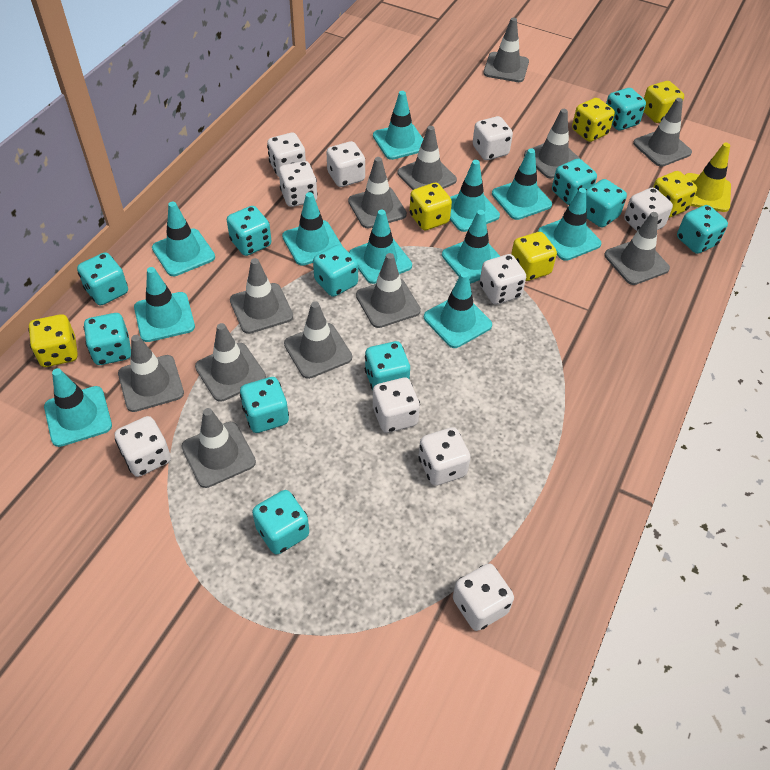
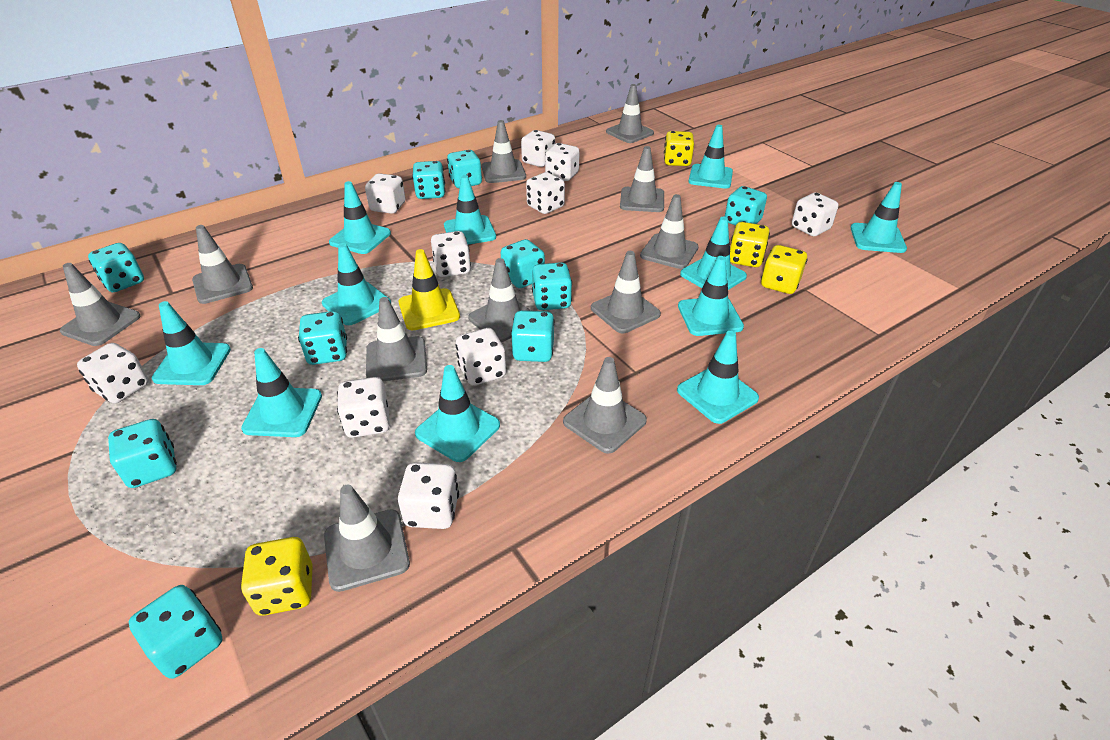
grey traffic cone: [118,335,184,412] [181,408,256,488] [195,323,266,402] [230,258,293,334] [284,301,352,379] [348,157,407,228] [356,253,421,328] [398,126,457,190] [483,18,529,82] [524,109,582,179] [605,212,670,285] [633,98,692,167] = 12 -> [60,263,140,346] [192,225,253,304] [324,485,410,592] [366,297,427,381] [468,258,531,342] [481,120,526,183] [563,357,647,454] [591,251,661,333] [606,84,654,143] [620,146,664,212] [640,194,699,269] = 11
turquoise dice: [77,252,128,305] [83,313,131,365] [227,206,271,256] [240,377,289,433] [252,490,309,554] [313,245,358,297] [365,341,410,390] [552,159,597,205] [586,179,627,227] [606,88,646,130] [677,205,728,254] = 11 -> [88,243,144,292] [108,419,177,488] [129,585,222,679] [298,311,347,365] [412,161,445,199] [447,150,482,188] [501,239,545,288] [511,310,555,362] [532,262,572,310] [725,186,767,226] = 10
yellow dice: [28,314,78,367] [409,183,452,230] [511,232,557,281] [572,98,615,142] [644,81,684,123] [653,171,697,218] = 6 -> [241,537,313,616] [664,131,694,166] [730,222,770,267] [761,245,808,294] = 4

